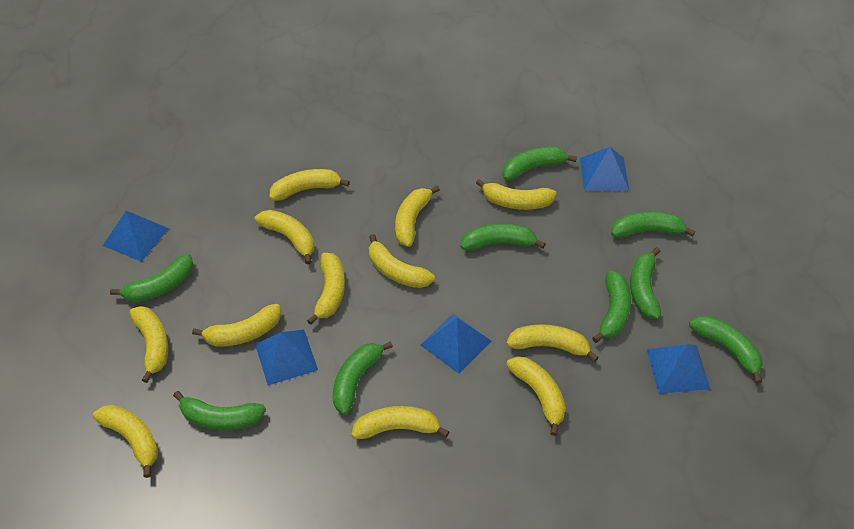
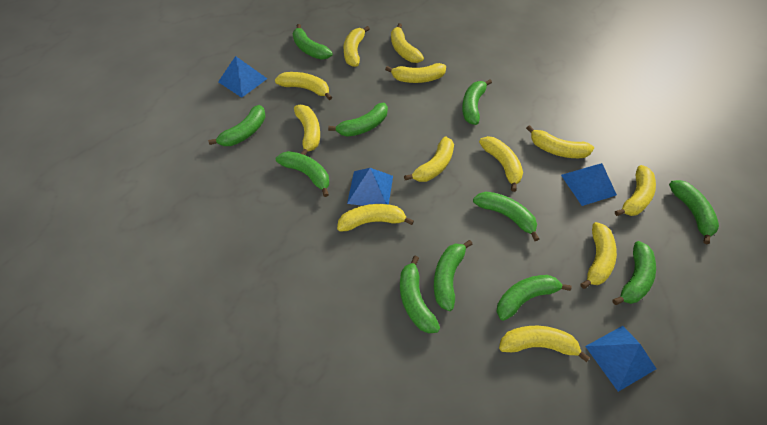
blue pyramid: [103,211,169,262] [255,330,318,385] [421,314,491,374] [580,147,629,191] [647,344,710,394] = 5 -> [218,56,267,98] [347,168,393,206] [561,163,617,206] [585,326,657,392] = 4
green banana: [110,254,194,302] [173,391,266,430] [332,341,393,415] [461,223,546,251] [502,147,577,181] [592,271,631,343] [611,211,695,238] [630,247,661,319] [689,316,763,384] = 9 -> [208,105,265,146] [276,151,329,197] [293,24,333,59] [328,103,388,137] [400,256,440,333] [434,240,473,311] [462,79,492,125] [473,192,539,241] [496,275,571,321] [613,241,656,305] [669,180,719,244] = 11

